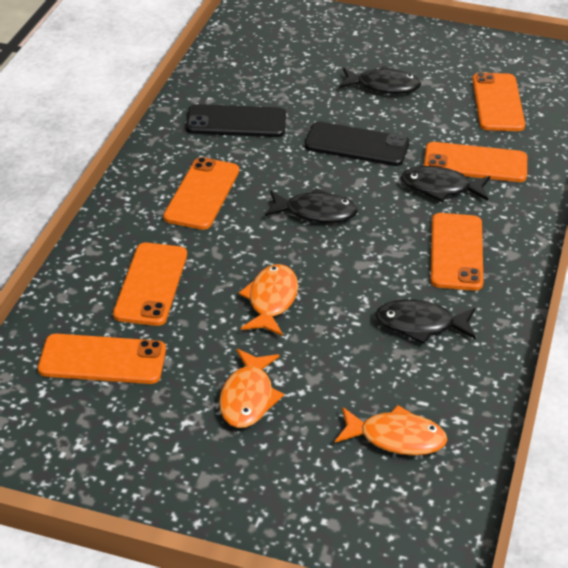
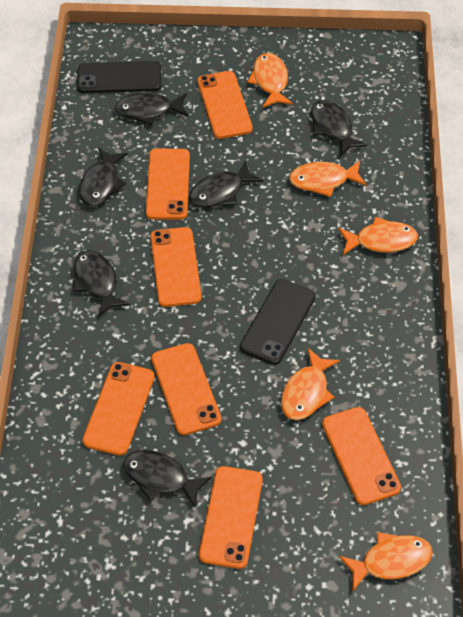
black fish: [265,188,358,223] [339,66,421,94] [376,299,476,344] [401,166,490,202] = 4 -> [73,250,130,317] [79,147,128,206] [115,93,188,125] [123,450,212,509] [189,161,263,207] [311,100,367,156] = 6
orange fish: [219,349,284,428] [239,264,298,336] [335,405,448,456] = 3 -> [247,53,293,108] [281,348,340,420] [289,161,366,197] [338,217,418,255] [339,532,433,591] = 5
orange phone: [38,334,166,384] [113,242,187,326] [163,157,239,230] [424,142,527,182] [431,213,483,291] [472,72,525,131] = 6 -> [82,362,155,456] [146,149,190,220] [150,227,202,307] [151,343,221,435] [197,71,253,139] [199,466,263,569] [322,407,401,505] = 7

